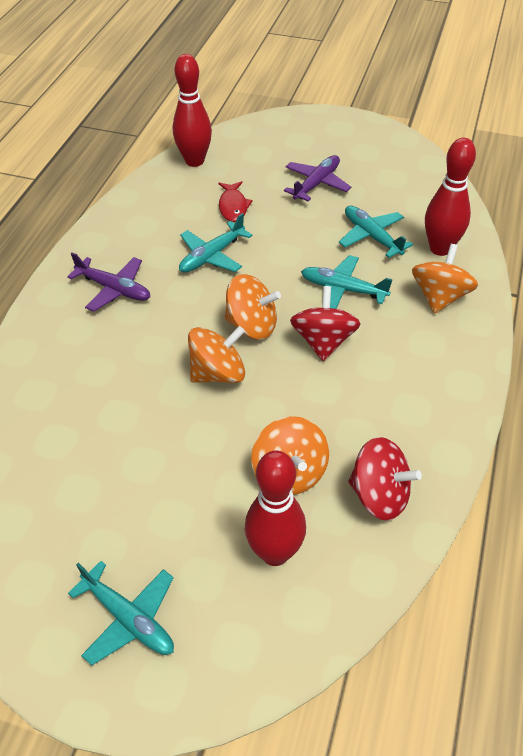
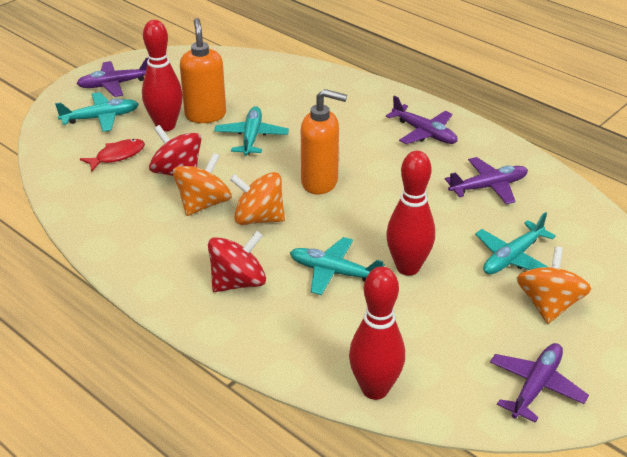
orange soap dispenser: none = 0 -> [180,18,226,123] [301,89,347,195] = 2
orange spinning top: [188,326,245,383] [225,274,281,340] [251,416,329,495] [412,244,478,314] = 4 -> [173,153,232,216] [230,172,285,225] [517,247,591,324] = 3
purple plane: [67,253,150,312] [284,155,351,202] = 2 -> [76,58,149,97] [386,96,458,144] [445,157,528,204] [490,343,589,423] = 4

